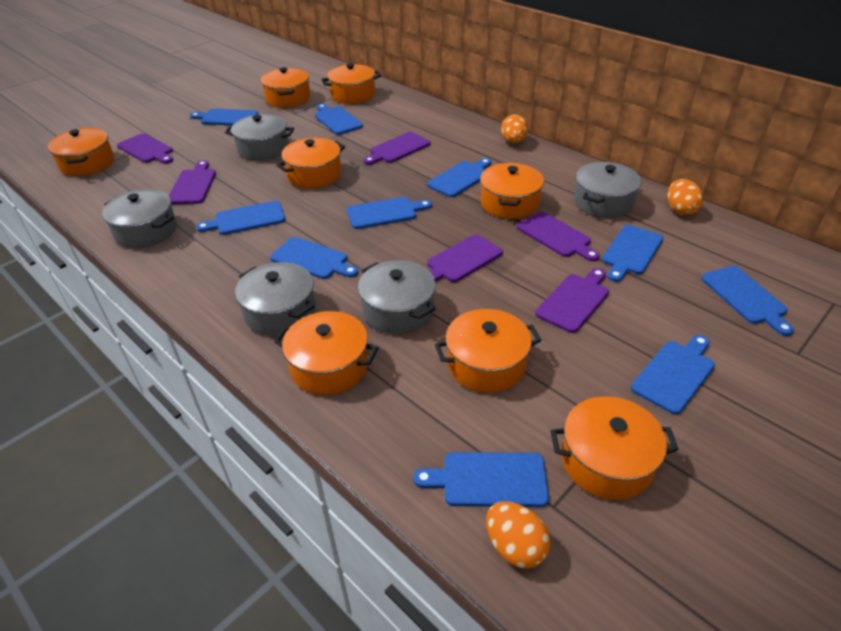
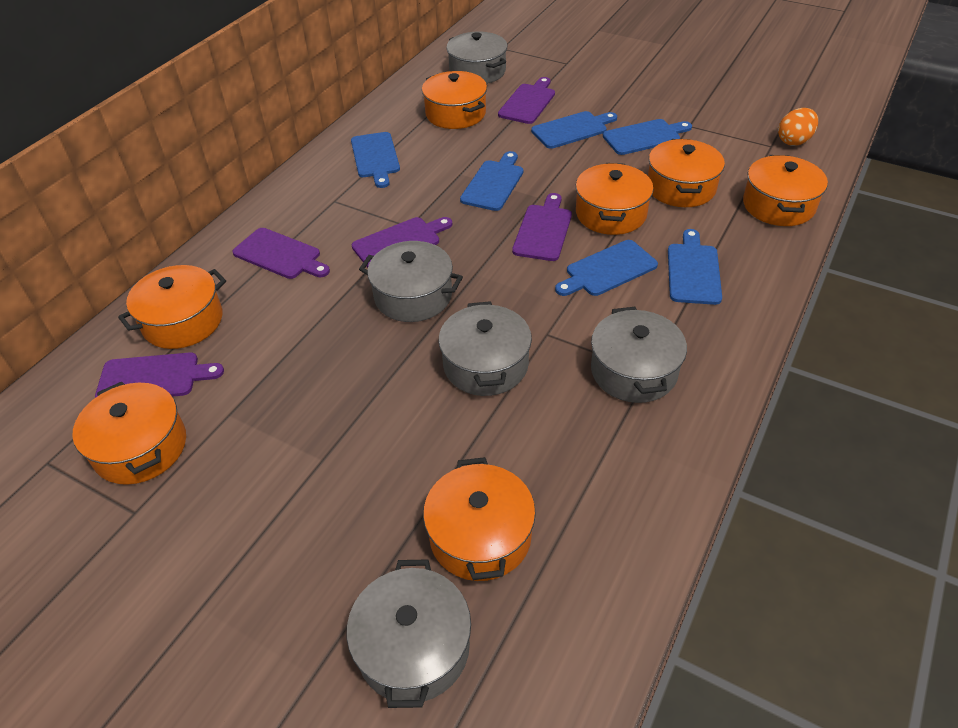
blue cutting board: [190,108,258,125] [196,201,285,235] [270,237,358,279] [315,104,363,135] [347,197,432,229] [413,452,549,507] [427,158,491,197] [602,225,664,282] [631,335,715,415] [701,266,794,336] = 10 -> [351,132,400,188] [460,151,523,211] [531,111,617,149] [555,240,658,296] [603,119,692,155] [668,229,722,305] = 6
orange egg: [486,501,550,568] [501,114,528,143] [667,179,703,215] = 3 -> [778,108,818,146] = 1
orange pot: [48,128,114,176] [260,67,311,108] [274,311,378,395] [277,138,345,188] [321,63,381,104] [435,309,541,393] [480,163,544,219] [551,396,679,500] = 8 -> [72,382,186,485] [118,265,226,349] [422,71,487,129] [423,457,536,581] [576,163,654,235] [648,139,725,207] [743,155,828,226] = 7
purple cutting board: [117,133,173,164] [169,160,216,204] [363,132,430,165] [427,234,503,282] [517,212,599,261] [535,268,609,333] = 6 -> [95,352,224,398] [232,228,330,279] [352,217,452,268] [498,77,555,124] [512,193,572,261] = 5

